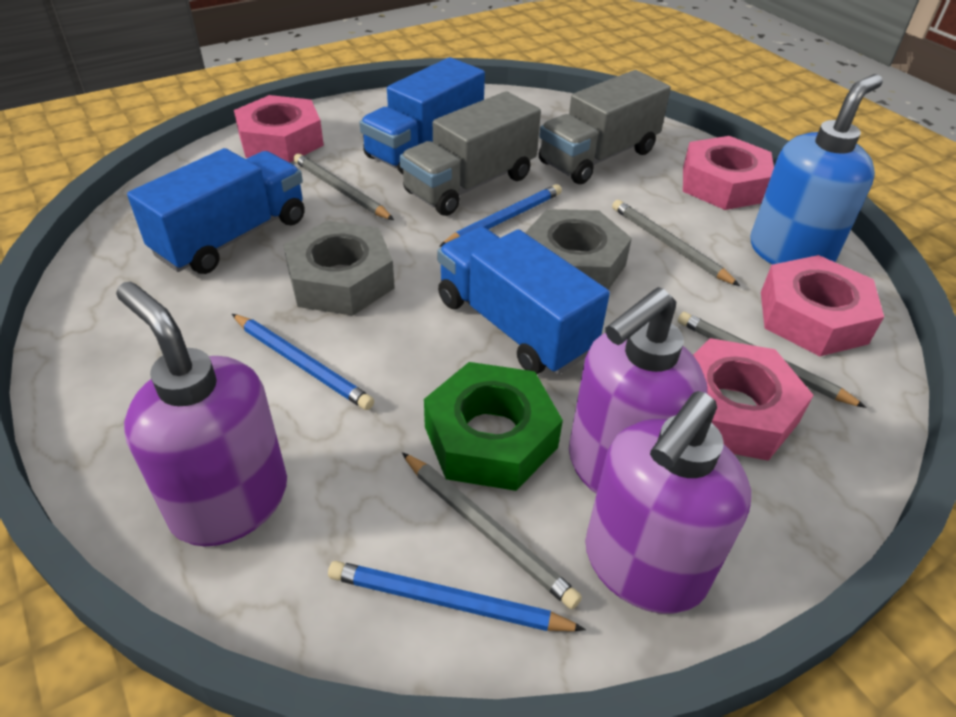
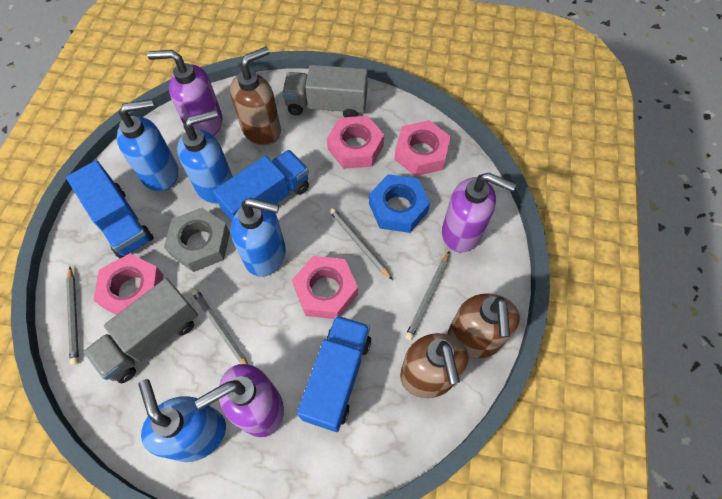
blue nut: none = 0 -> [369,174,430,233] = 1
blue pencil: [232,314,374,410] [328,561,586,631] [439,184,562,247] = 3 -> none = 0
blue soap dispenser: [750,74,883,265] = 1 -> [117,99,178,192] [138,379,226,462] [177,110,233,204] [231,198,286,277] = 4
brown soap dispenser: none = 0 -> [230,47,281,146] [400,333,469,398] [448,293,520,359] = 3
green nut: [424,362,563,491] = 1 -> none = 0
grey nut: [283,221,395,316] [525,209,632,290] = 2 -> [164,208,230,272] = 1

